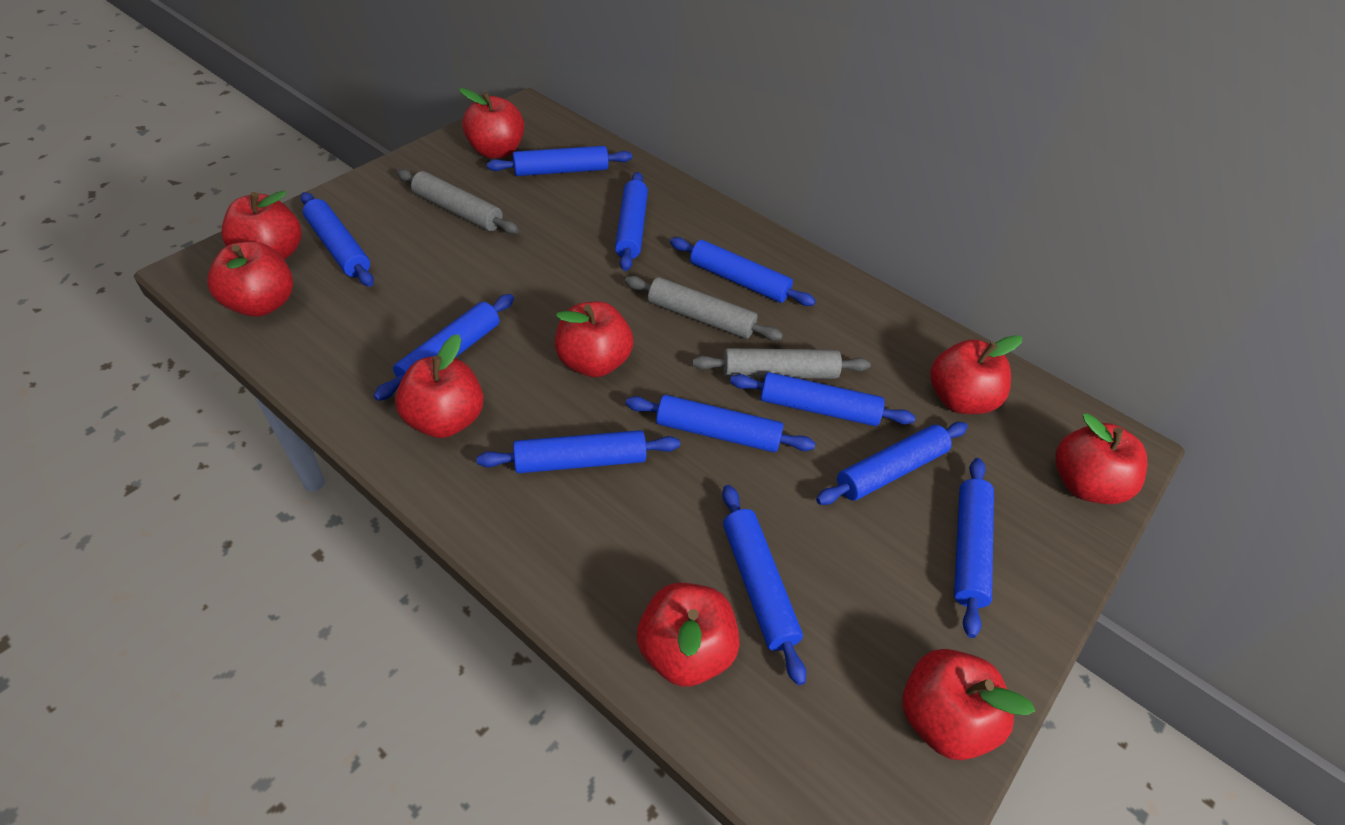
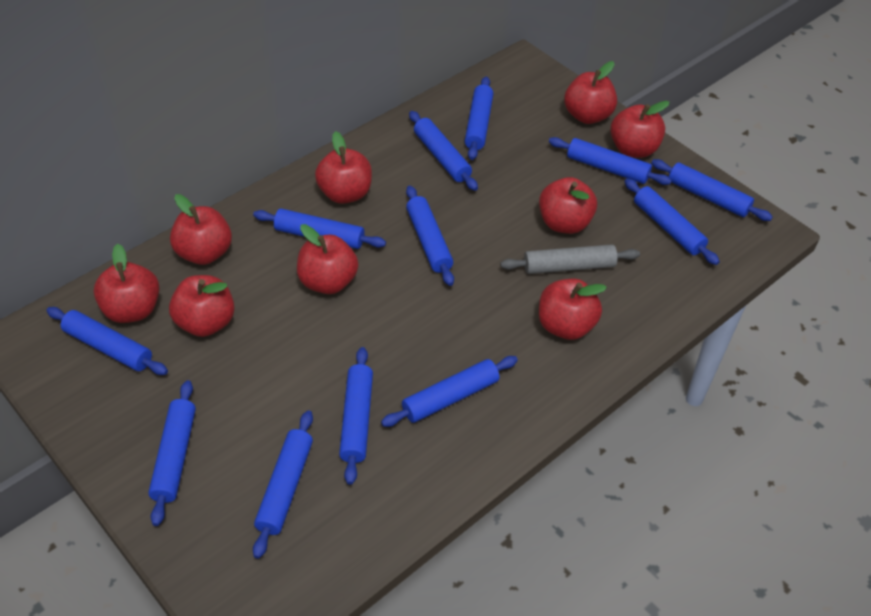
blue rolling pin: [301,192,374,287] [374,294,514,401] [476,430,680,473] [487,146,632,176] [615,172,648,271] [626,395,815,452] [670,237,816,306] [722,485,806,685] [730,372,915,426] [816,422,968,505] [954,458,994,638] = 11 -> [46,307,168,375] [148,380,196,526] [253,209,386,249] [253,410,313,559] [339,347,373,485] [381,356,518,427] [406,186,454,286] [409,111,478,191] [465,77,493,160] [549,137,672,185] [624,178,720,265] [651,159,773,221] = 12
grey rolling pin: [397,169,519,234] [625,276,783,341] [692,348,871,379] = 3 -> [500,244,640,274] = 1

